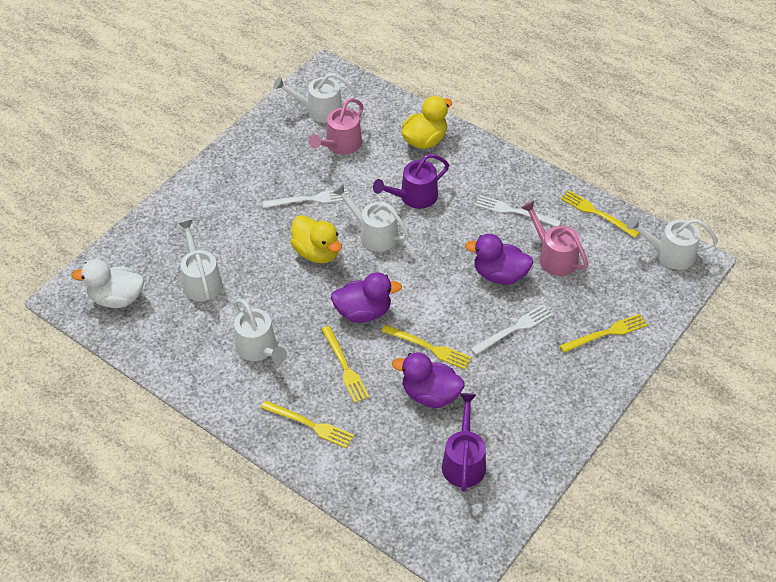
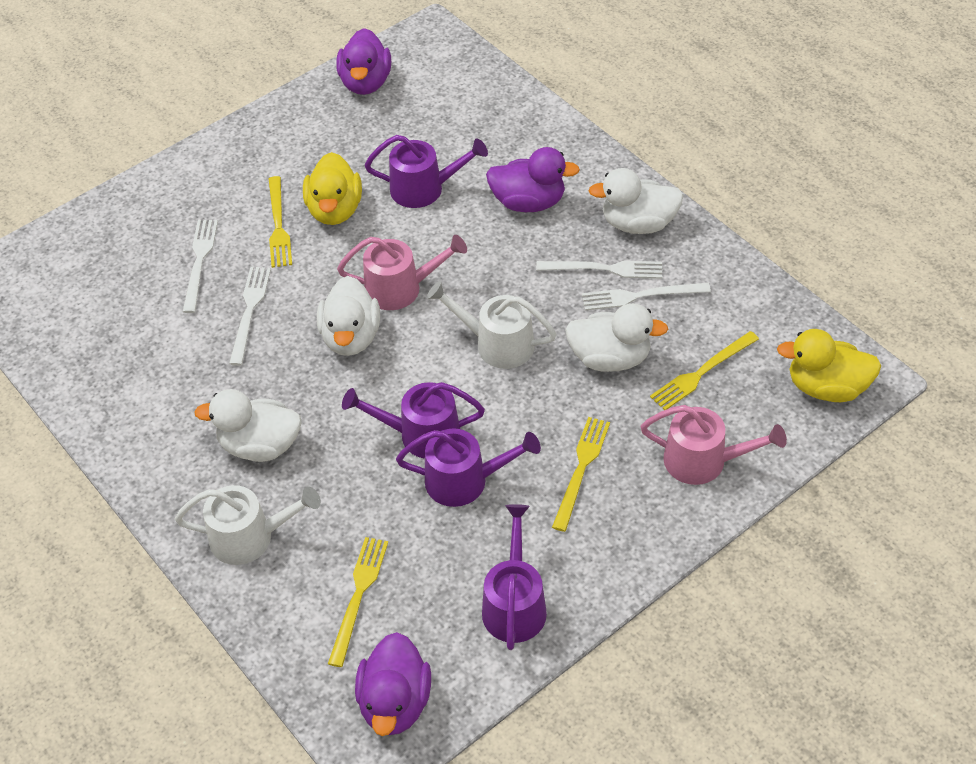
purple watering can: [373,154,449,209] [442,393,486,492] = 2 -> [342,382,485,459] [365,135,488,208] [396,428,541,507] [482,504,547,650] = 4
white duck: [72,259,144,308] = 1 -> [194,389,302,462] [317,276,380,356] [565,303,668,372] [588,168,684,234] = 4
white fork: [263,189,349,208] [471,305,552,355] [475,195,561,226] = 3 -> [183,220,218,313] [229,267,271,366] [536,261,662,279] [582,283,711,311] = 4
white watering can: [178,220,222,301] [234,299,287,363] [273,73,357,123] [332,183,409,252] [627,216,718,270] = 5 -> [175,485,321,565] [427,281,557,369] = 2
yellow fork: [261,401,354,448] [321,326,369,403] [381,325,472,370] [560,314,647,353] [561,190,639,238] = 5 -> [269,176,292,268] [328,537,388,667] [552,417,610,532] [650,331,759,410] = 4

